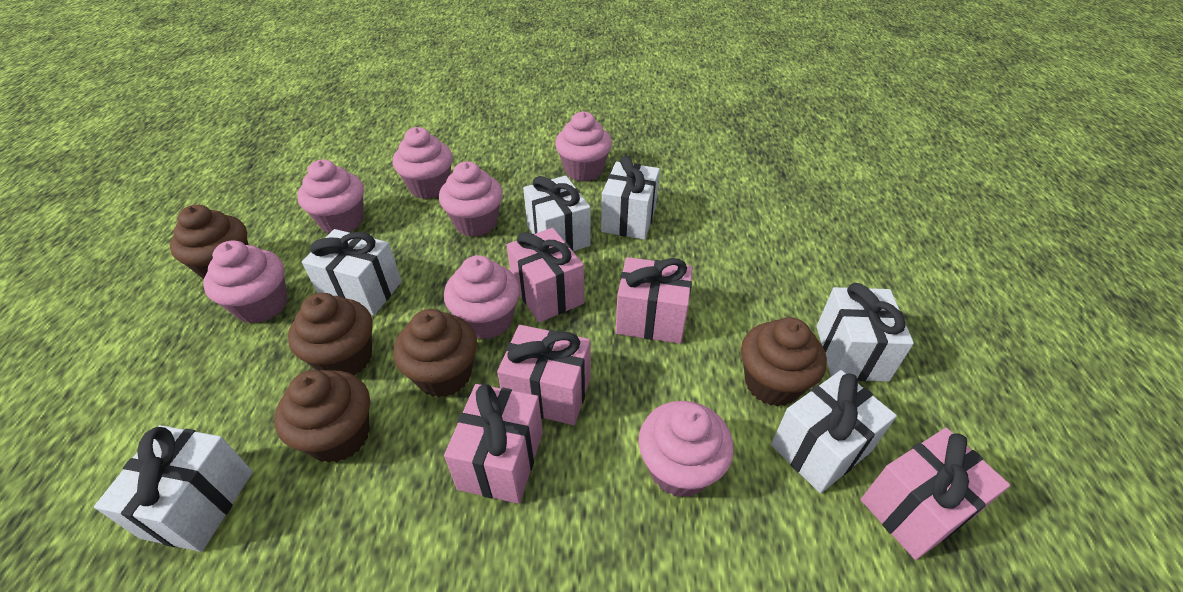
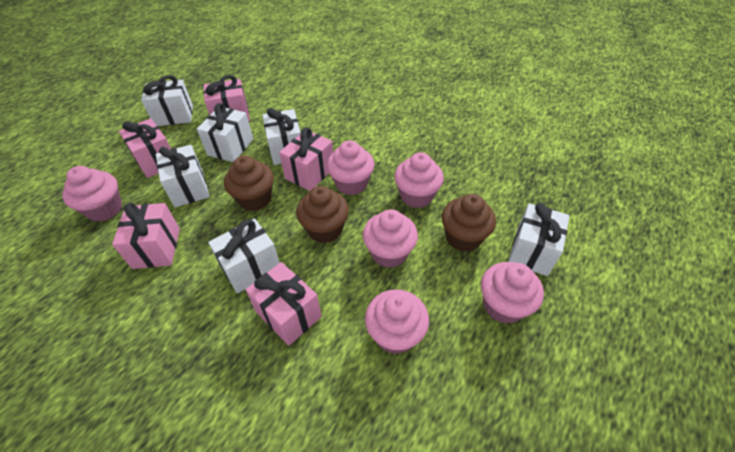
brown cupcake: [170,205,248,279] [274,370,370,463] [288,293,373,376] [393,309,477,397] [741,317,827,406] = 5 -> [224,156,274,211] [296,186,349,243] [442,194,496,252] = 3
pink cupcake: [203,240,287,323] [297,160,364,233] [393,127,453,199] [439,161,503,237] [444,255,520,340] [555,111,612,182] [638,401,734,498] = 7 -> [62,166,122,222] [327,140,374,195] [363,209,418,268] [365,289,429,354] [394,152,444,208] [481,262,544,324] = 6

